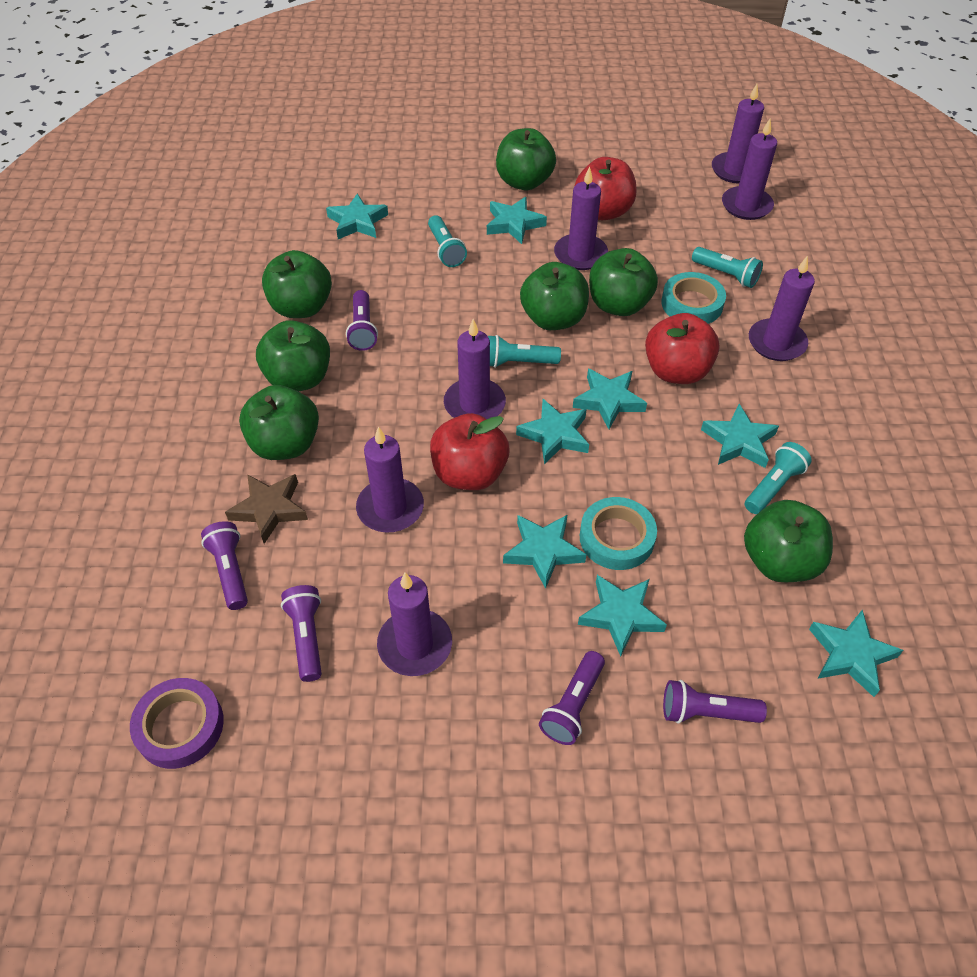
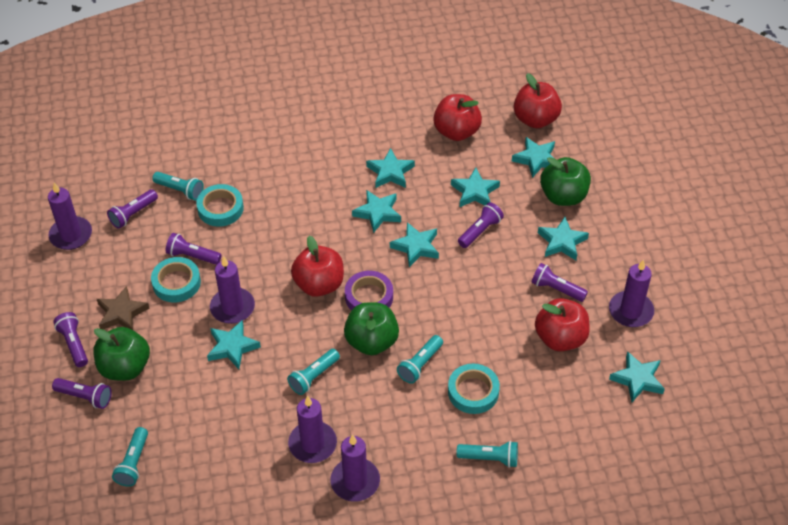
green apple: [239,385,319,460] [256,320,330,391] [262,250,332,318] [496,128,556,190] [520,262,589,330] [589,248,658,316] [744,500,833,582] = 7 -> [93,327,150,381] [344,302,399,355] [540,157,591,206] = 3
purple candle: [356,426,424,532] [377,573,452,676] [444,319,506,419] [554,167,608,270] [712,84,764,184] [722,119,777,220] [749,255,815,361] = 7 -> [48,182,92,250] [210,256,255,324] [288,396,337,463] [330,435,380,502] [609,259,654,327] = 5
purple flashlight: [201,521,248,610] [281,585,322,682] [346,290,378,351] [539,651,605,745] [663,680,767,723] = 5 -> [52,378,112,409] [53,312,88,367] [107,189,158,229] [166,233,221,265] [458,202,504,248] [531,263,588,302] = 6
red apple: [430,413,509,490] [575,157,637,220] [645,313,720,384] = 3 -> [291,236,344,297] [433,94,482,141] [514,73,562,128] [535,298,590,351] = 4
turquoise flashlight: [428,215,467,267] [488,335,561,368] [692,247,763,288] [745,442,812,514] = 4 -> [112,427,148,487] [152,172,204,200] [287,349,340,395] [397,335,443,384] [457,441,518,468] = 5
turquoise tape: [580,497,657,570] [661,272,726,324] = 2 -> [151,257,201,302] [196,184,244,227] [448,364,500,414] = 3

